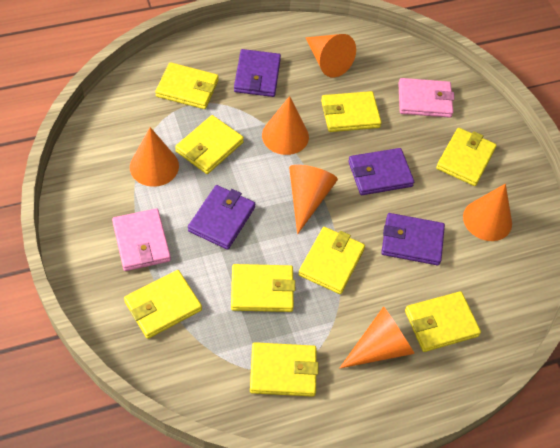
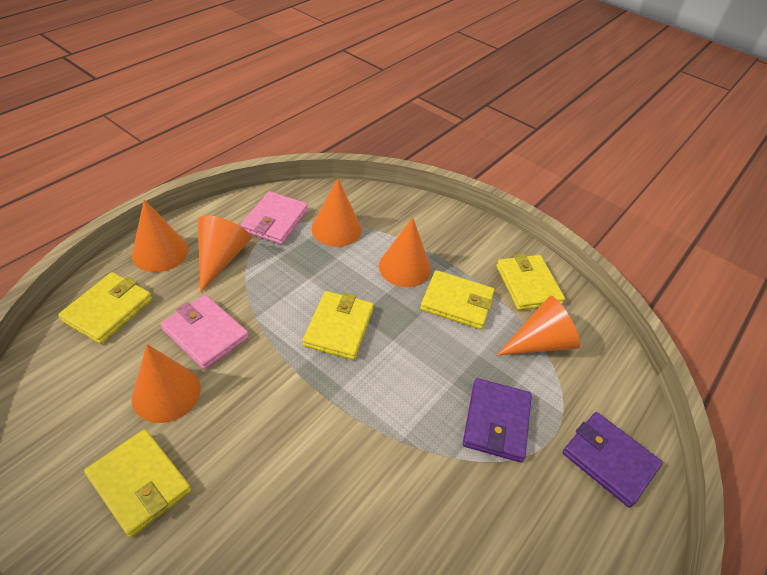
purple wallet: [188,185,255,250] [234,49,281,97] [348,148,414,195] [381,213,445,265] = 4 -> [463,378,532,462] [562,412,663,508] = 2
yellow wallet: [124,270,202,339] [155,62,219,109] [175,115,244,174] [231,264,295,312] [250,342,319,397] [298,227,365,294] [321,91,382,132] [405,291,481,352] [436,128,497,186] = 9 -> [58,272,152,344] [84,429,191,538] [303,291,374,360] [420,270,495,329] [496,254,565,310] = 5

